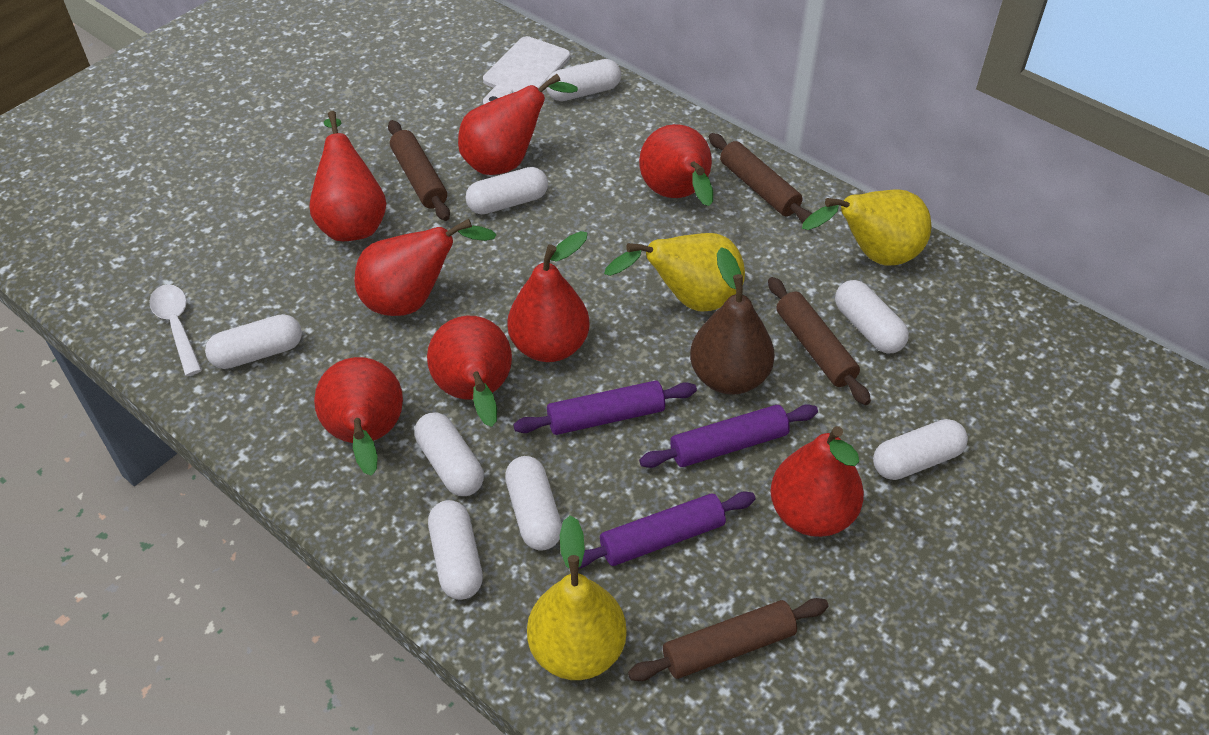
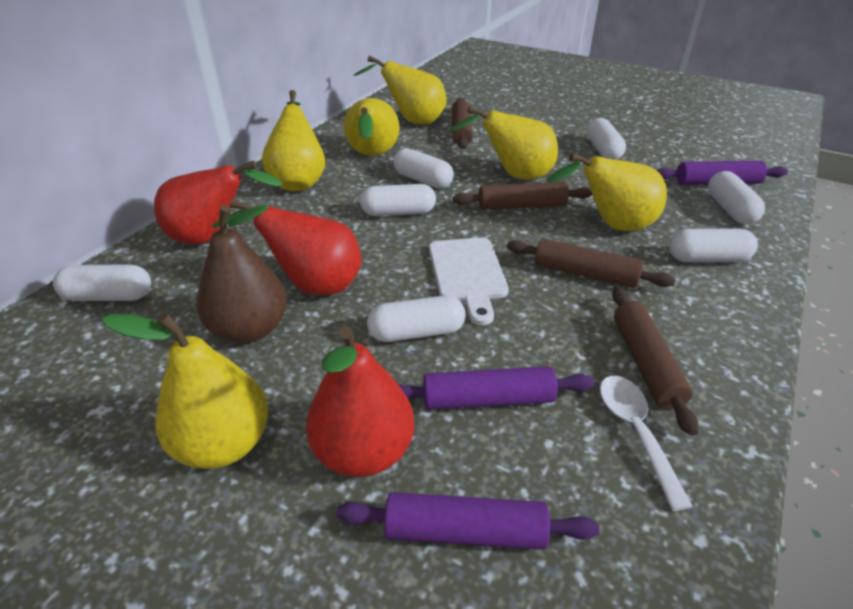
red pear: [309,111,387,241] [314,357,403,476] [354,219,496,316] [427,316,512,427] [458,74,578,175] [507,231,590,362] [639,124,713,206] [770,426,864,537] = 8 -> [154,160,282,244] [212,199,362,295] [306,326,414,477] = 3
white capsule: [205,314,302,369] [415,412,484,496] [428,500,483,600] [465,167,548,214] [505,456,562,550] [546,59,621,101] [835,280,909,354] [873,419,968,480] = 8 -> [53,264,151,301] [360,184,436,216] [367,295,466,342] [393,148,454,188] [587,118,626,160] [669,229,758,262] [708,171,765,224] = 7
yellow pear: [527,515,627,680] [604,233,745,311] [802,189,932,266] = 3 -> [102,313,268,469] [262,90,325,191] [344,98,400,156] [354,56,446,124] [449,106,558,179] [547,153,667,231] = 6

